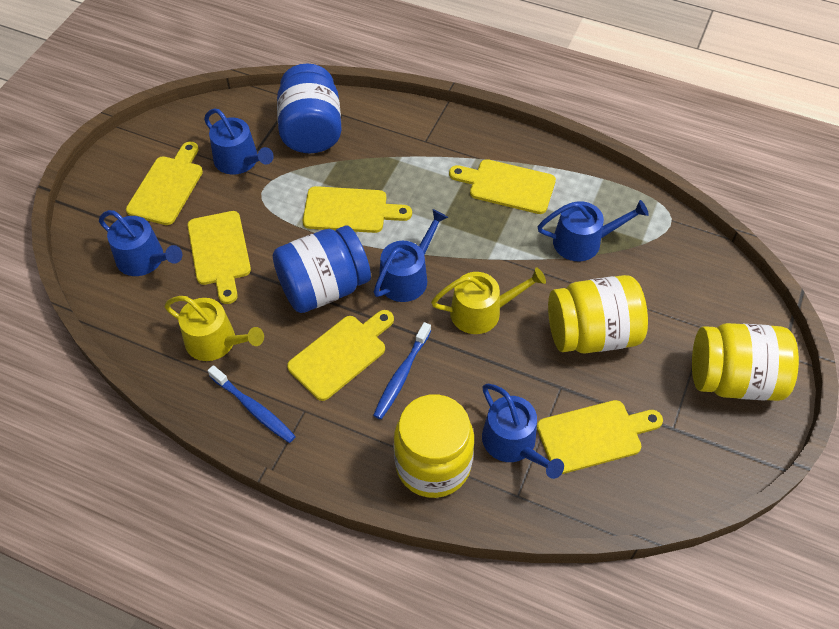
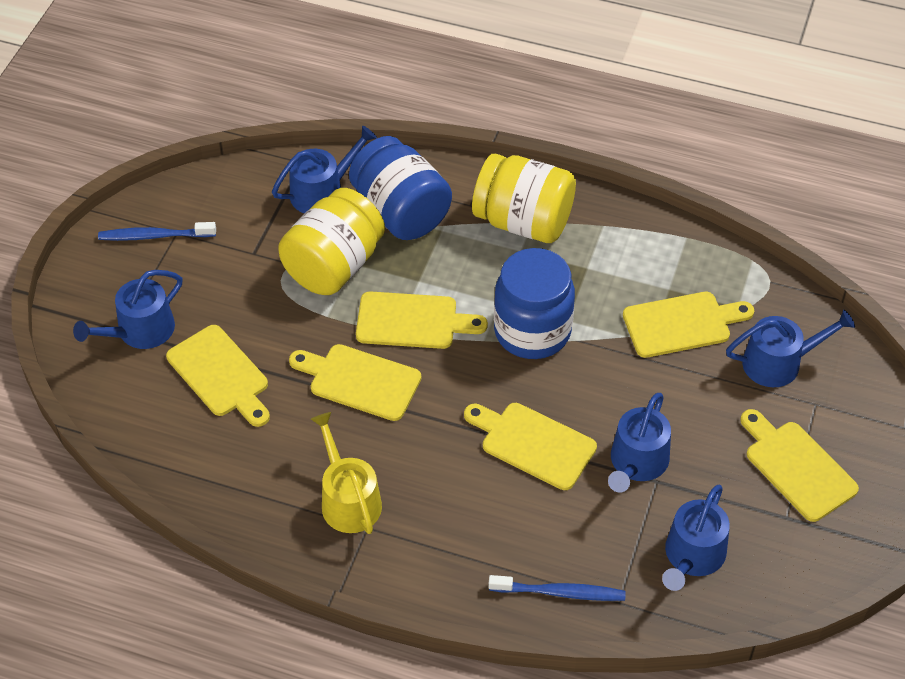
yellow jar: [394,394,474,498] [548,275,648,354] [692,323,799,401] = 3 -> [278,188,385,295] [472,154,576,243] = 2
yellow watering can: [164,296,264,361] [431,268,546,334] = 2 -> [311,412,382,534] = 1

